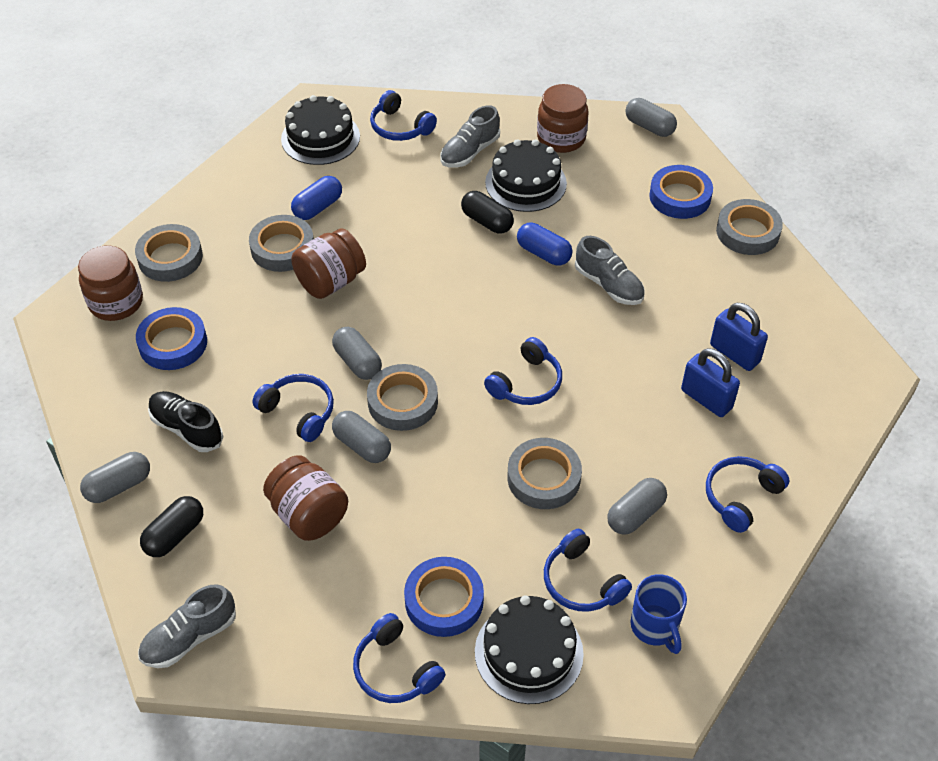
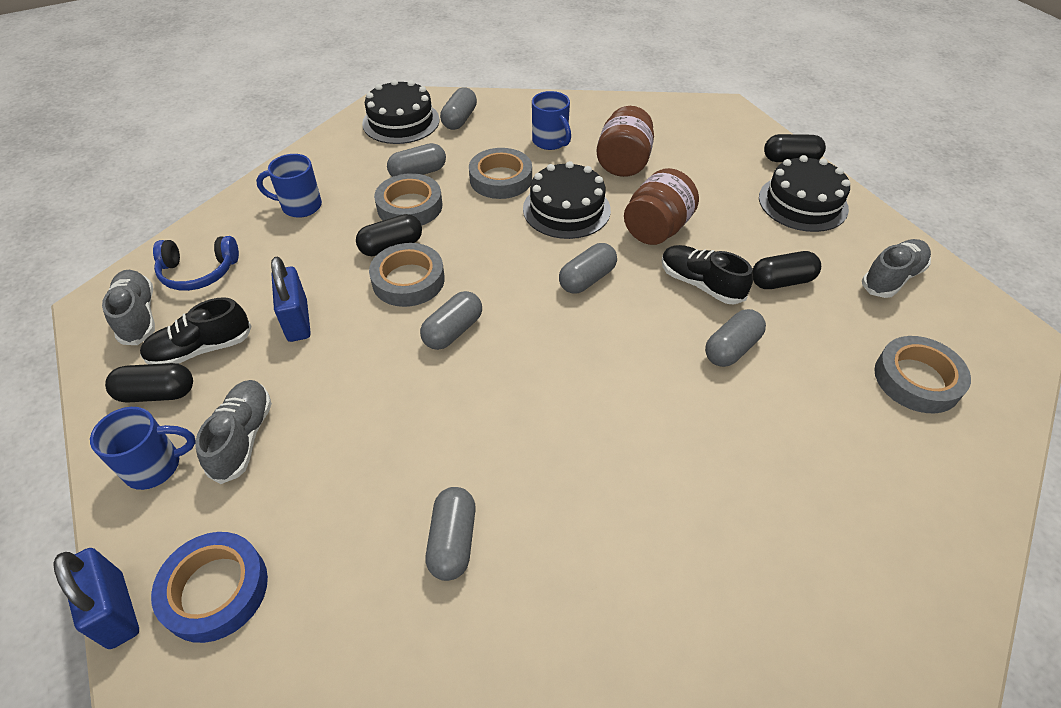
black capsule: [140,496,203,557] [461,191,514,234] = 2 -> [105,363,193,403] [356,214,422,256] [752,251,821,289] [764,134,826,162] = 4
black shoe: [148,391,224,452] = 1 -> [140,297,252,364] [662,245,753,304] = 2
blue capsule: [291,176,342,220] [517,223,573,266] = 2 -> none = 0
blue headphones: [252,374,334,442] [353,613,445,703] [370,90,437,141] [484,337,562,405] [544,528,632,611] [706,456,789,533] = 6 -> [153,236,239,291] = 1
blue mug: [630,574,687,654] = 1 -> [90,407,196,490] [256,154,322,218] [532,91,571,150] = 3
blue tape: [136,307,207,370] [404,557,484,637] [649,165,713,219] = 3 -> [151,532,268,643] = 1
brown jar: [78,246,143,321] [263,455,348,541] [291,228,366,299] [537,84,589,153] = 4 -> [596,106,654,177] [624,168,699,245] = 2
grey capsule: [80,452,150,503] [332,327,382,380] [332,411,391,463] [607,478,667,535] [625,98,677,137] = 5 -> [387,143,446,177] [420,291,482,350] [426,487,476,581] [440,88,477,130] [559,243,617,294] [705,309,766,367] = 6
grey tape: [135,224,203,282] [249,215,314,272] [367,364,438,431] [507,438,582,509] [716,199,783,255] = 5 -> [369,243,445,307] [374,173,442,226] [469,148,532,199] [874,336,971,413] = 4

